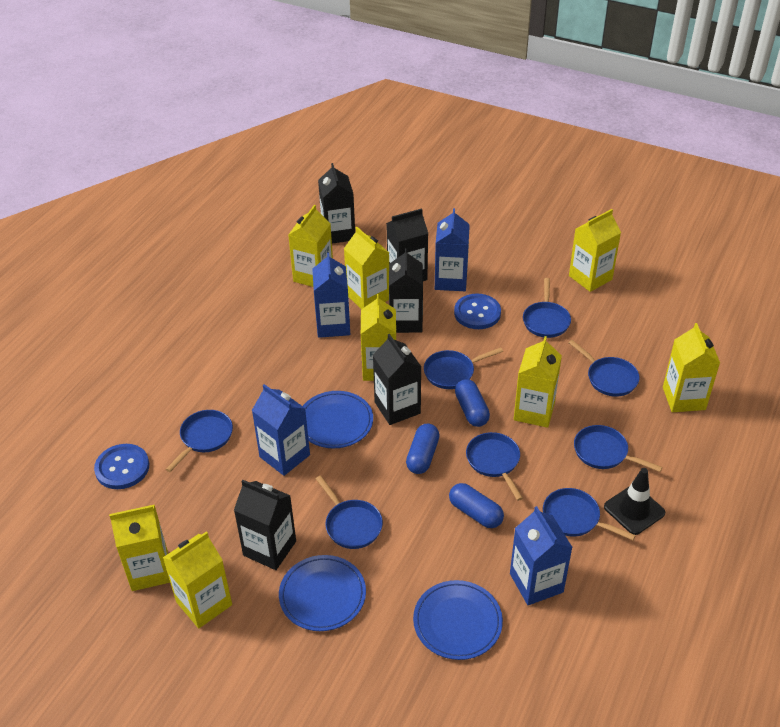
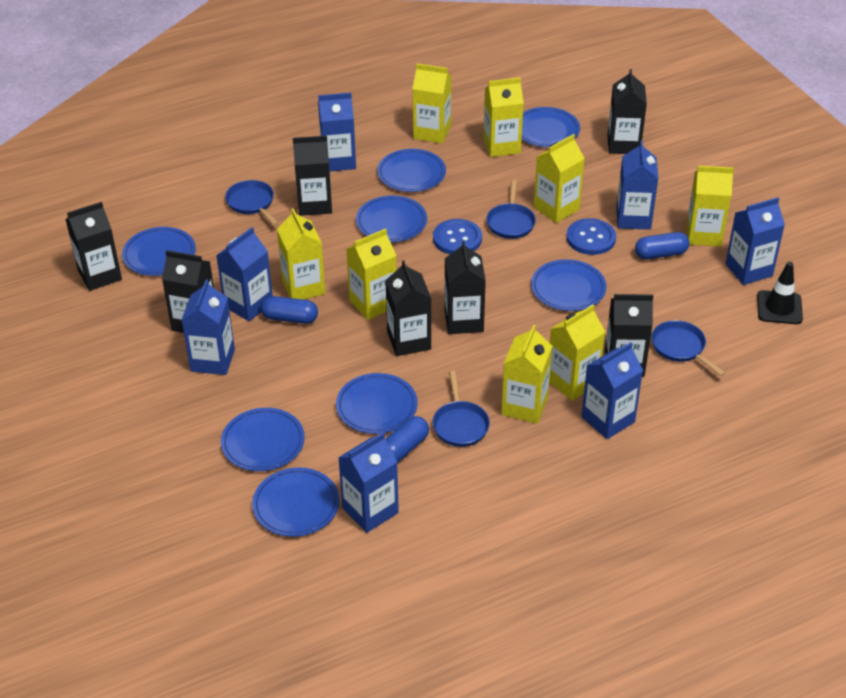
black carton: [234,480,296,570] [318,163,355,244] [373,334,421,425] [386,208,428,281] [389,248,423,333] = 5 -> [66,202,122,291] [162,250,214,333] [293,136,332,216] [385,260,431,356] [444,241,486,334] [605,294,653,377] [608,69,647,154] = 7
blue carton: [252,384,310,476] [312,252,350,338] [435,208,470,291] [510,506,573,605] = 4 -> [182,279,235,375] [216,227,273,321] [318,93,356,171] [338,432,399,533] [581,342,643,439] [616,141,658,230] [725,197,785,285] = 7
blue pan: [166,410,233,472] [316,475,383,549] [424,347,503,389] [466,432,523,501] [523,278,571,338] [543,488,636,540] [568,340,640,397] [574,425,663,472] = 8 -> [225,180,279,226] [433,371,490,447] [486,180,536,239] [651,320,726,376] = 4
blue plate: [279,555,366,631] [303,391,373,448] [413,580,503,660] = 3 -> [122,227,196,276] [221,408,305,471] [252,468,339,537] [336,373,418,434] [356,196,427,242] [377,149,446,192] [522,107,580,147] [531,259,606,311] = 8

